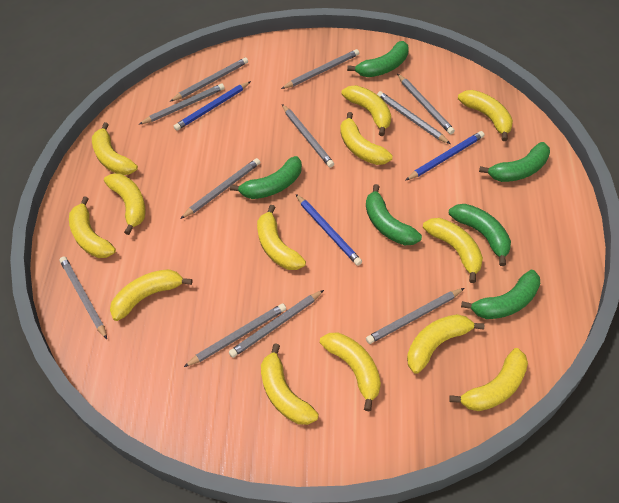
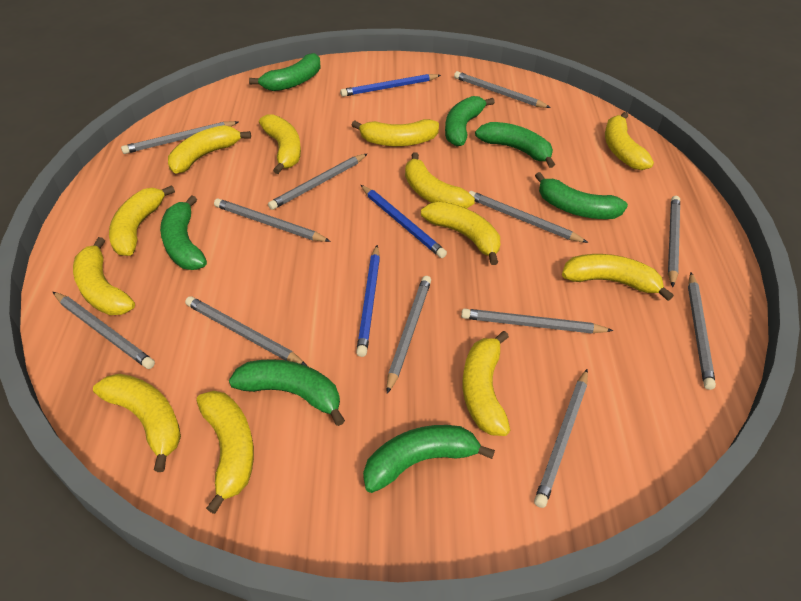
green banana: [230,156,302,199] [347,41,409,77] [366,184,422,245] [449,204,511,266] [461,270,541,319] [479,142,550,182] = 6 -> [160,195,207,270] [229,359,345,426] [249,53,321,91] [363,425,495,493] [445,96,495,146] [475,122,555,168] [535,172,628,219] = 7
grey pencil: [60,256,107,339] [139,84,225,124] [170,57,248,102] [180,158,260,219] [184,303,286,367] [229,290,324,358] [281,49,359,89] [282,104,334,168] [366,288,465,344] [377,91,451,144] [397,74,455,134] = 11 -> [53,292,155,369] [121,121,239,154] [185,296,307,366] [214,198,331,242] [268,154,367,210] [386,276,431,394] [454,71,551,108] [461,308,613,333] [469,191,588,243] [534,369,588,508] [668,196,680,287] [688,272,716,390] = 12
yellow banana: [69,196,116,258] [92,122,138,175] [104,173,146,235] [110,269,193,321] [257,205,306,270] [261,343,319,425] [320,333,381,411] [340,112,392,165] [341,85,391,136] [407,314,484,374] [423,218,483,283] [449,348,528,411] [458,90,513,141] = 13 -> [73,237,135,315] [93,374,181,472] [109,185,175,256] [168,125,251,174] [196,391,254,514] [259,114,301,174] [352,119,439,146] [405,152,475,208] [421,202,500,265] [462,331,510,436] [562,254,674,301] [605,112,654,170] = 12

